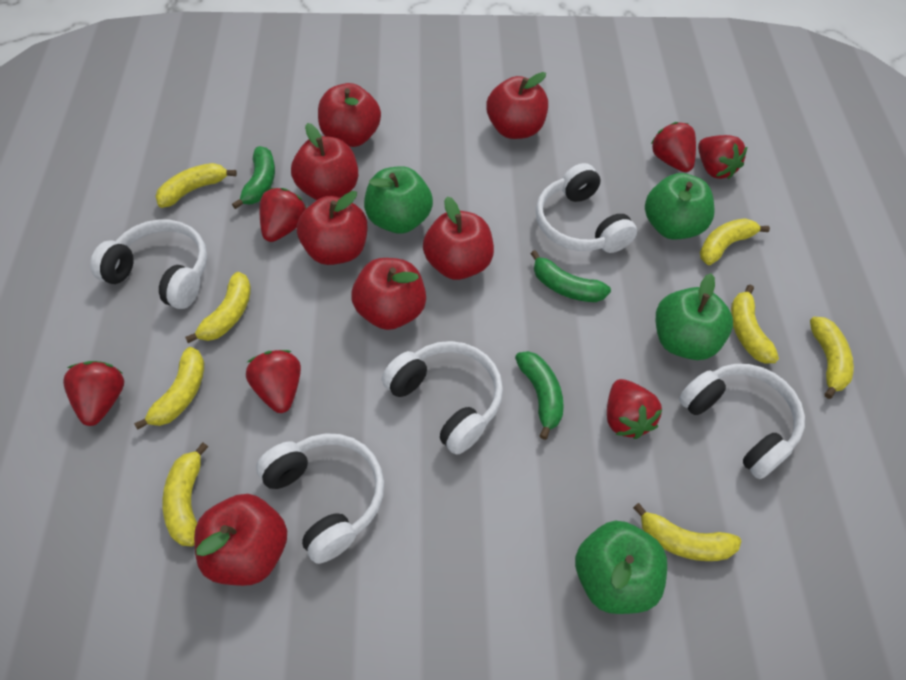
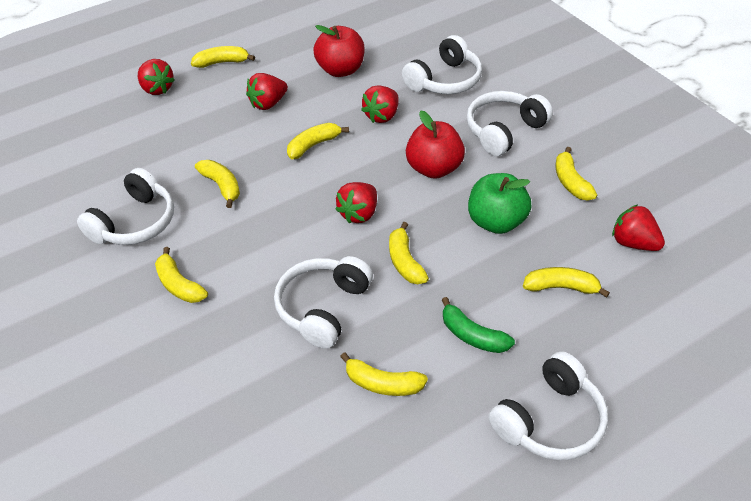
green apple: [364,166,433,234] [575,521,667,614] [645,173,715,240] [656,273,733,360] = 4 -> [468,173,532,234] = 1
green banana: [232,146,275,209] [515,351,564,440] [530,250,611,302] = 3 -> [442,297,515,353] = 1
red apple: [194,494,287,586] [291,123,358,200] [297,191,367,265] [318,83,381,147] [351,258,426,330] [423,196,494,280] [487,72,548,139] = 7 -> [313,25,365,77] [406,111,465,179] = 2
red strawberry: [63,361,124,426] [246,350,301,413] [260,188,307,242] [607,379,662,439] [651,122,696,172] [698,135,747,179] = 6 -> [138,59,175,95] [246,73,288,110] [336,182,377,224] [361,85,399,123] [612,205,665,251] = 5

